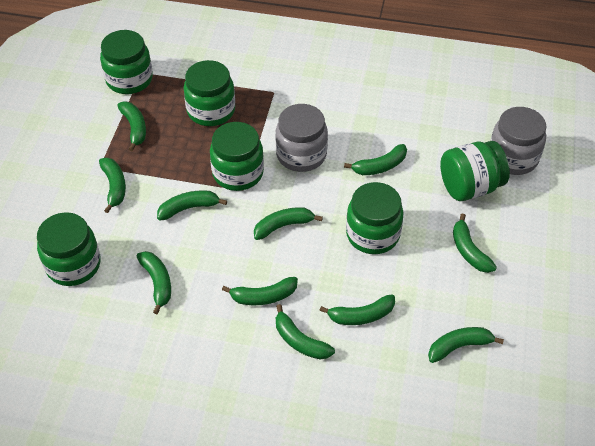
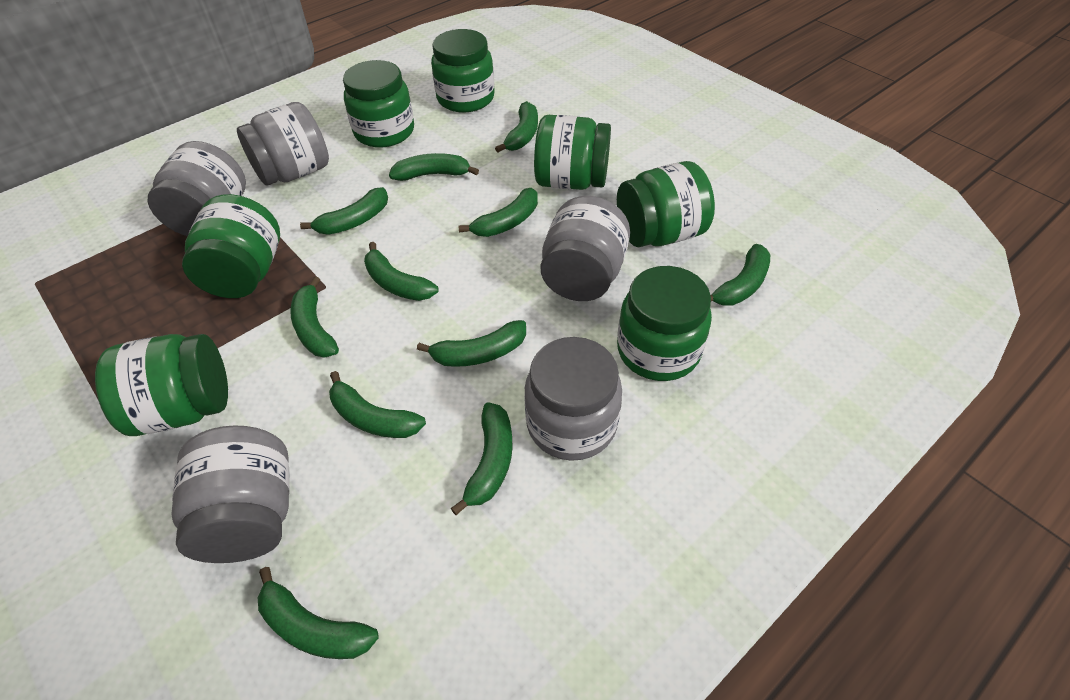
green jar: [37,212,101,286] [100,30,153,94] [184,60,235,126] [210,122,264,191] [346,182,404,254] [440,141,510,201] = 6 -> [95,334,228,436] [182,194,280,298] [343,60,414,147] [431,29,495,112] [534,115,611,190] [617,161,715,247] [617,266,712,381] = 7
grey jar: [275,104,328,172] [490,107,546,175] = 2 -> [148,141,246,236] [171,425,289,563] [237,102,329,185] [524,337,622,461] [540,196,630,301] = 5

